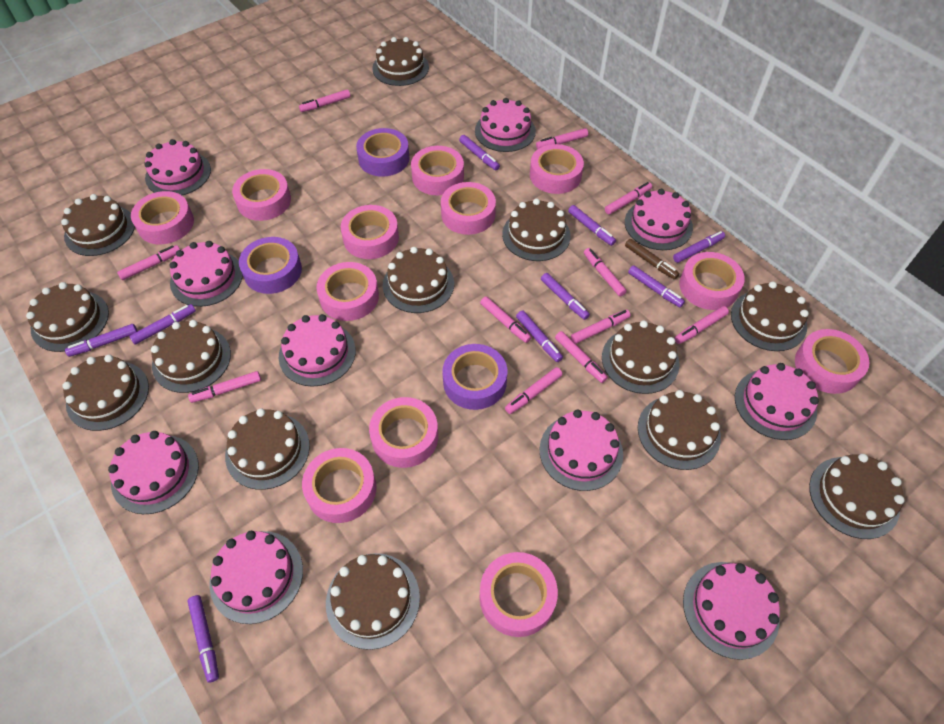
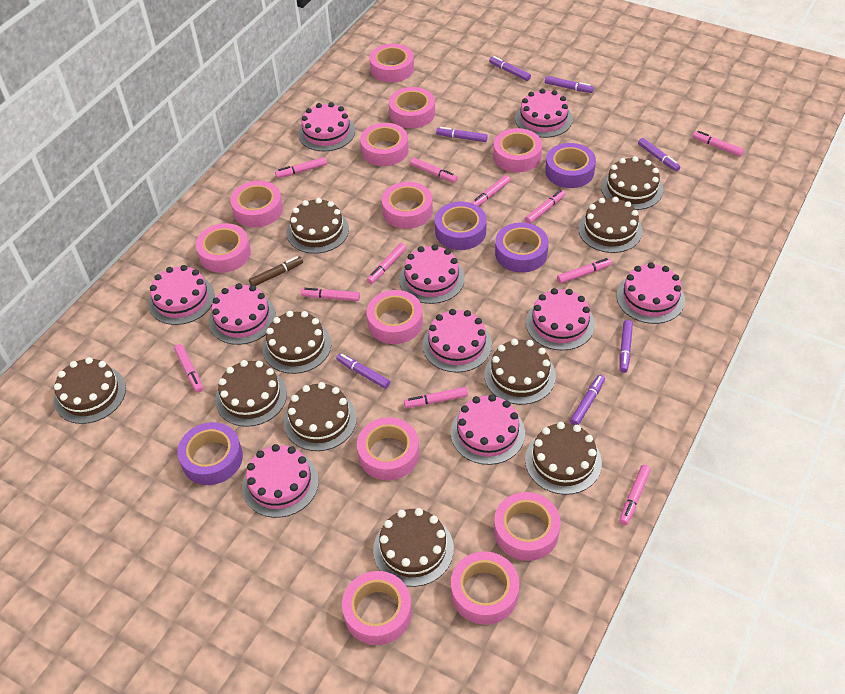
brown cake: [26,282,109,352] [61,194,135,256] [62,355,149,431] [151,320,231,393] [225,408,310,490] [326,553,420,650] [372,37,429,86] [383,247,454,313] [502,199,571,261] [602,320,680,394] [638,390,721,470] [731,281,809,351] [809,454,904,539] = 13 -> [54,357,126,424] [215,360,287,427] [262,311,331,374] [284,382,357,451] [286,198,349,254] [373,508,454,587] [484,339,556,405] [525,422,602,495] [578,197,643,253] [601,156,663,210] = 10
purple marker: [65,324,137,357] [129,304,196,345] [187,595,219,683] [459,135,500,170] [516,310,563,362] [541,273,590,320] [568,205,616,246] [628,265,685,307] [673,231,725,263] = 9 -> [336,353,390,389] [436,127,488,142] [489,56,531,81] [545,76,594,93] [570,375,605,425] [619,320,633,373] [638,138,680,171] = 7
purple tape: [239,237,302,294] [356,128,410,177] [442,344,507,410] = 3 -> [177,422,243,485] [435,201,487,250] [495,222,549,272] [545,143,596,188] = 4

